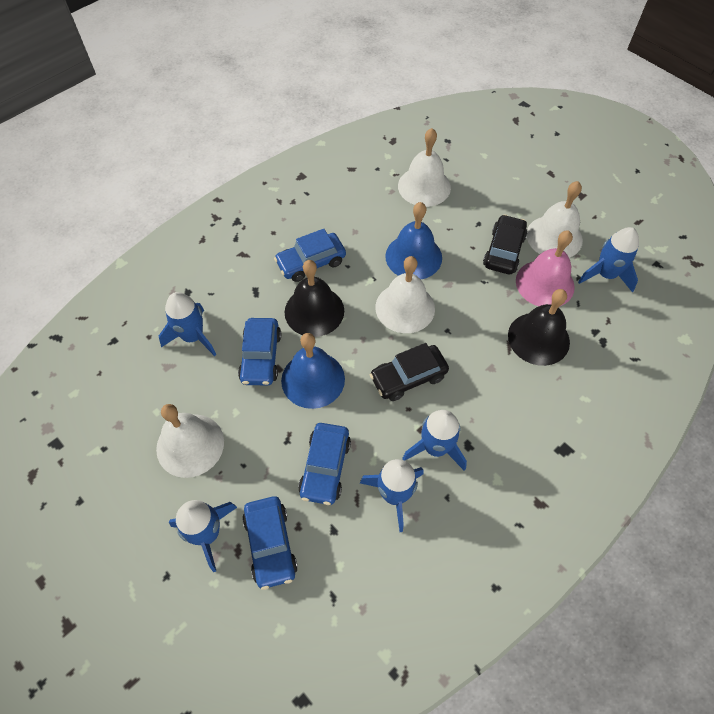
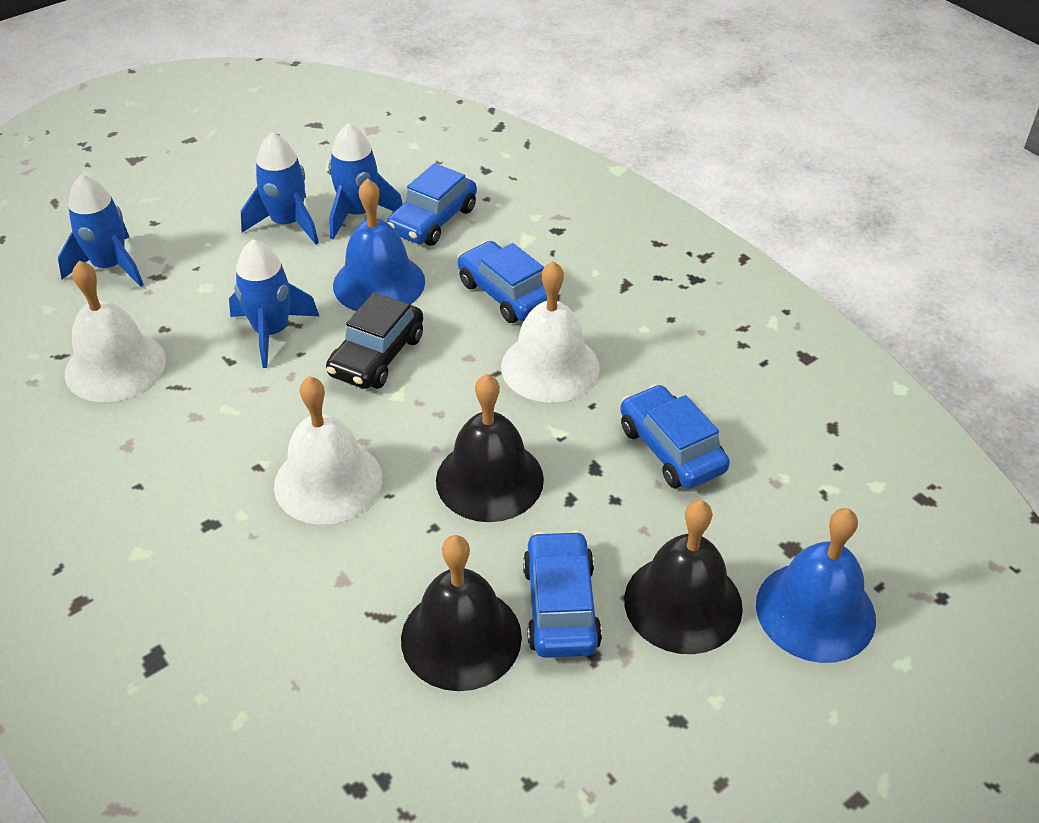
black bell: [285,260,344,337] [508,289,570,366] = 2 -> [401,535,522,691] [436,374,544,522] [624,500,743,654] = 3
black car: [370,343,449,401] [483,214,528,274] = 2 -> [326,292,423,389] = 1
blue rocket: [159,292,217,356] [169,500,237,572] [360,459,424,532] [402,410,467,471] [578,227,639,293] = 5 -> [58,175,144,287] [229,239,319,368] [241,132,319,245] [329,123,403,239] = 4
pink bell: [516,230,575,306] = 1 -> none = 0
white bell: [156,404,224,478] [375,256,435,333] [398,128,451,207] [527,181,583,258] = 4 -> [65,261,166,402] [274,376,383,525] [501,261,600,403] = 3

